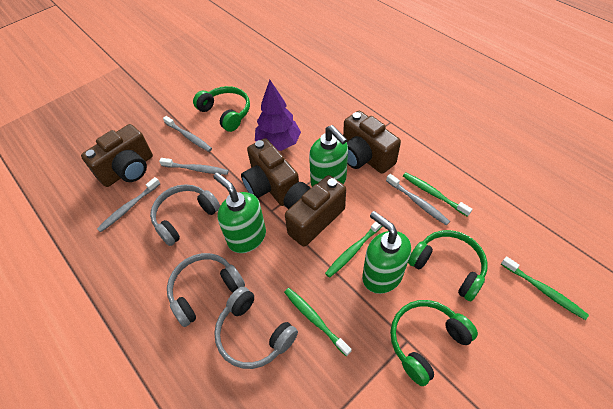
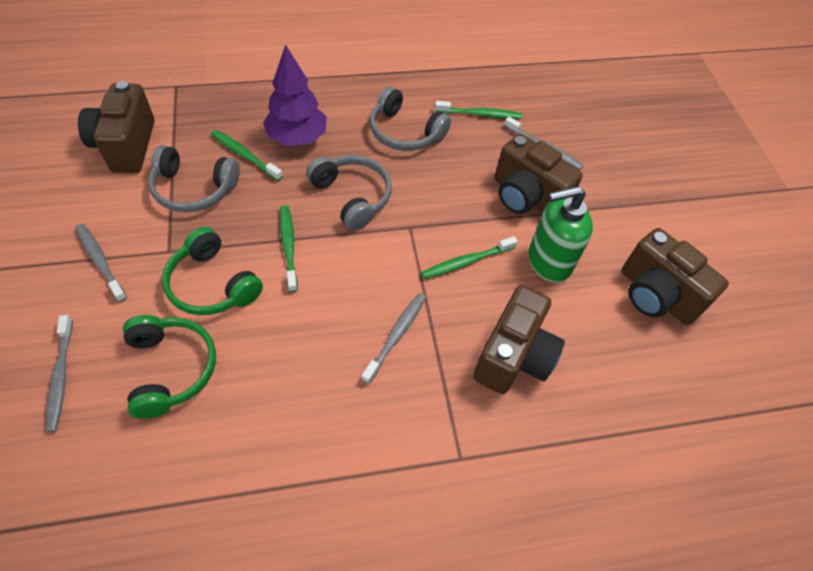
green headphones: [193,86,250,132] [390,300,478,386] [408,230,488,301] = 3 -> [123,315,216,419] [162,227,263,315] = 2
green soap dispenser: [213,173,266,253] [309,125,348,186] [362,211,411,294] = 3 -> [528,186,593,282] = 1

